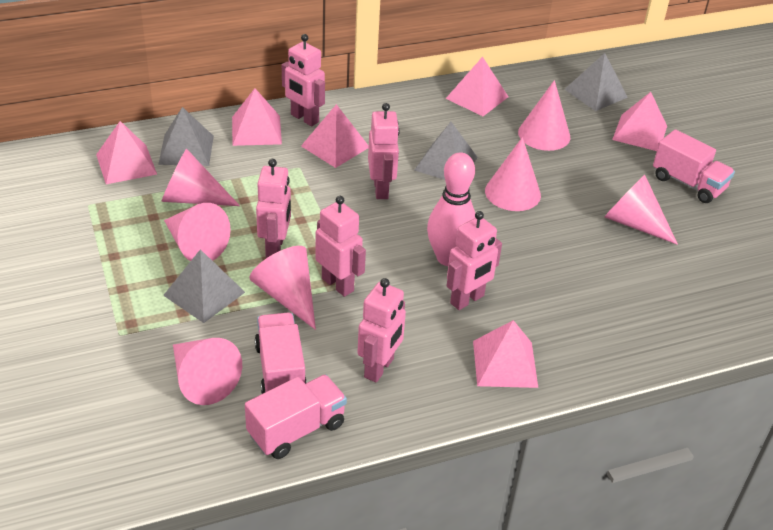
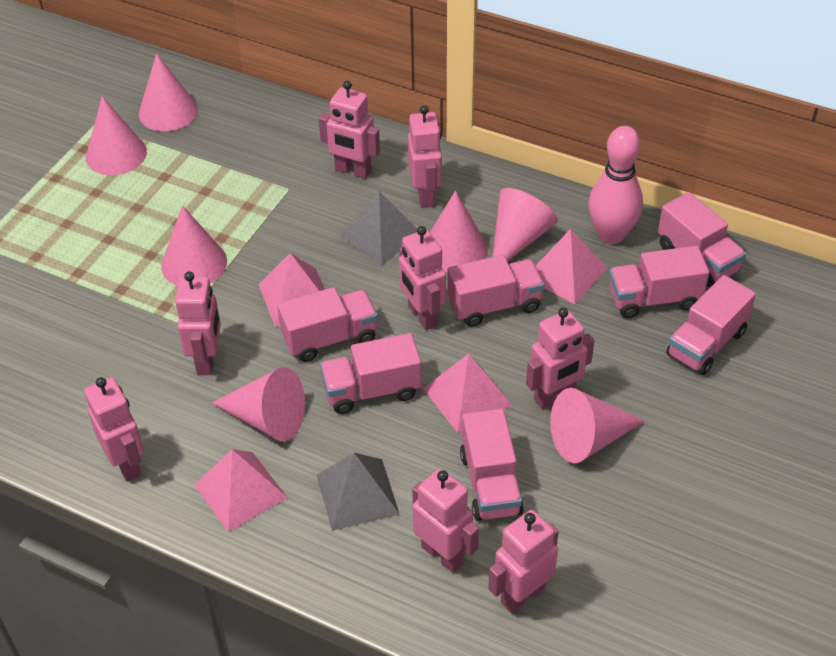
grey pyramid: [158,107,214,166] [163,249,245,323] [414,122,478,180] [564,53,628,111] = 4 -> [317,453,399,531] [340,191,417,265] = 2
pink pyramid: [96,121,157,184] [232,88,282,146] [301,104,369,168] [446,57,508,116] [473,320,538,388] [612,92,667,151] = 6 -> [194,449,288,532] [258,253,325,327] [423,353,512,433] [536,229,607,304] = 4
pink robot: [256,159,291,258] [282,34,325,126] [315,196,366,297] [357,278,406,383] [368,103,400,199] [447,211,502,310] = 6 -> [84,377,144,481] [175,271,221,375] [319,81,380,179] [399,226,446,330] [408,105,442,208] [412,468,479,573] [488,510,559,614] [526,308,595,409] = 8
pink truck: [245,374,347,459] [255,312,307,394] [653,129,735,203] = 3 -> [277,287,378,362] [320,333,422,414] [447,255,545,327] [460,409,524,521] [609,246,709,318] [658,192,746,287] [666,275,756,375] = 7

